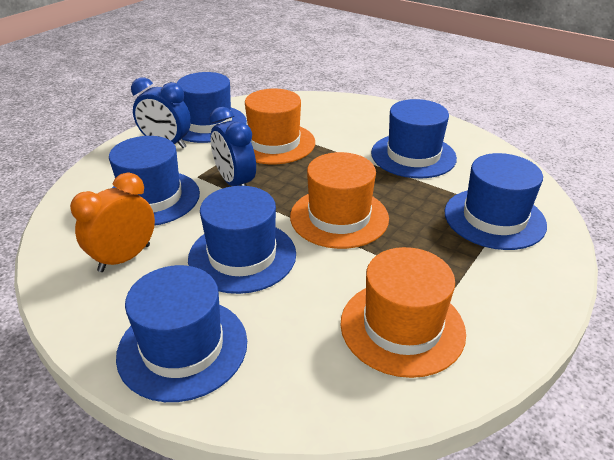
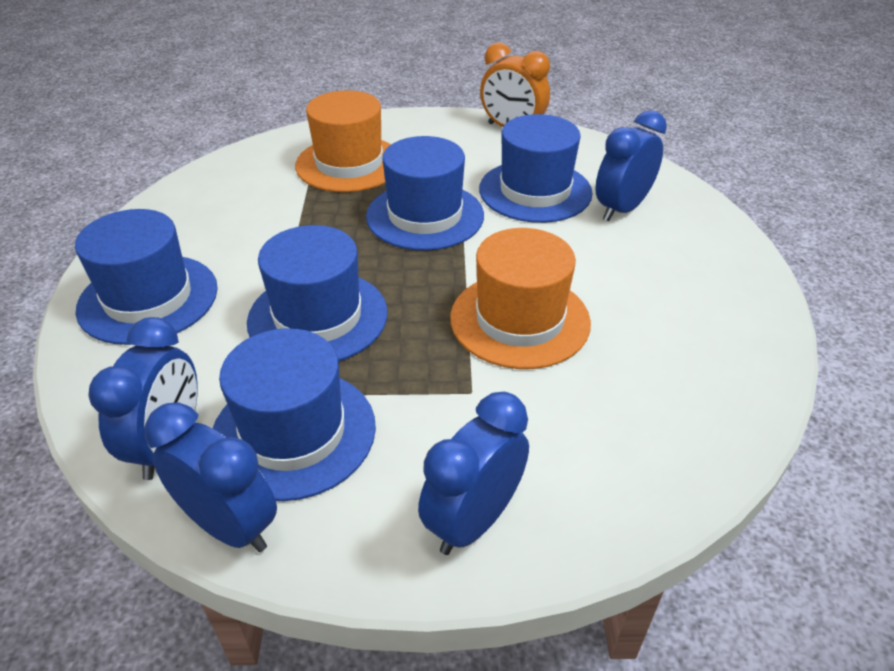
blue clock: [131,77,191,148] [209,107,256,186] = 2 -> [88,317,198,480] [145,402,277,552] [418,392,529,555] [595,110,667,221] = 4
blue hat: [109,136,200,226] [116,265,247,402] [177,72,247,143] [188,186,296,294] [371,99,457,178] [445,153,547,250] = 6 -> [75,209,218,345] [212,328,376,501] [247,225,387,361] [366,136,484,251] [479,114,593,223] = 5
orange hat: [245,89,315,164] [290,152,389,249] [341,247,466,378] = 3 -> [295,90,391,192] [450,228,591,369] = 2

